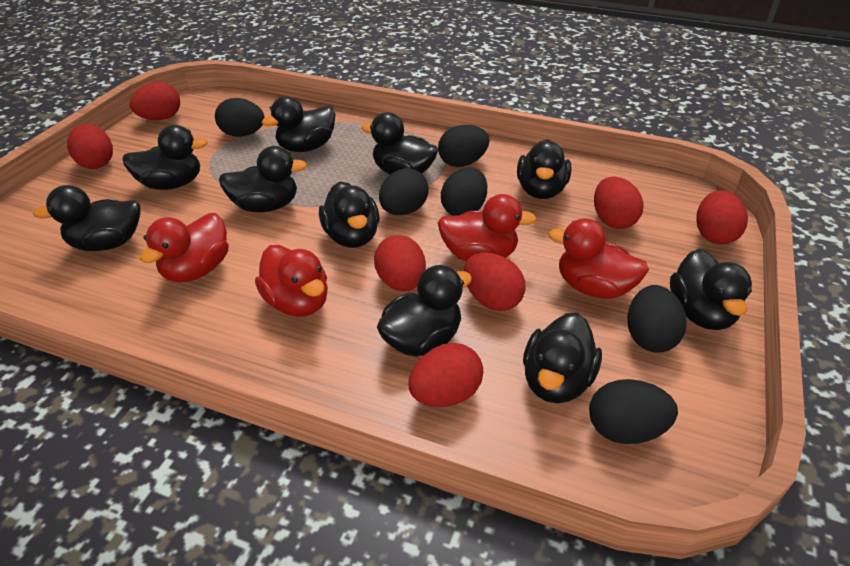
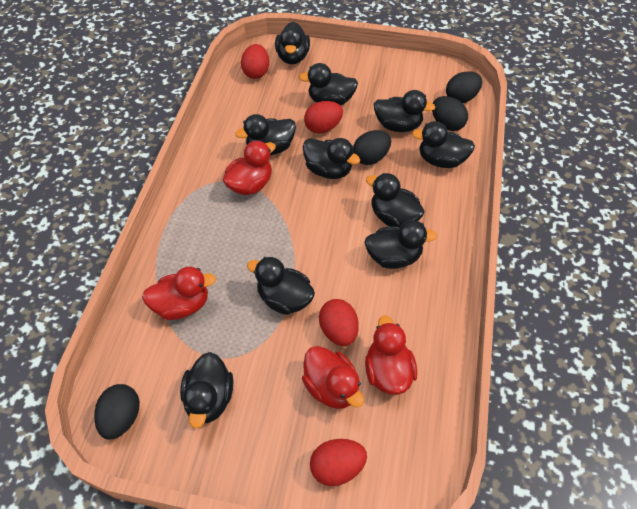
black egg: [215,98,265,137] [379,168,429,215] [438,125,490,167] [441,167,487,216] [589,379,678,444] [627,285,687,353] = 6 -> [94,384,140,440] [353,130,391,165] [432,96,468,131] [446,71,482,103] = 4
red egg: [67,124,113,169] [130,82,180,120] [374,235,426,291] [409,343,483,407] [464,252,525,311] [594,177,643,229] [696,190,748,244] = 7 -> [241,44,269,79] [304,101,343,133] [310,439,367,486] [319,299,359,346] = 4

